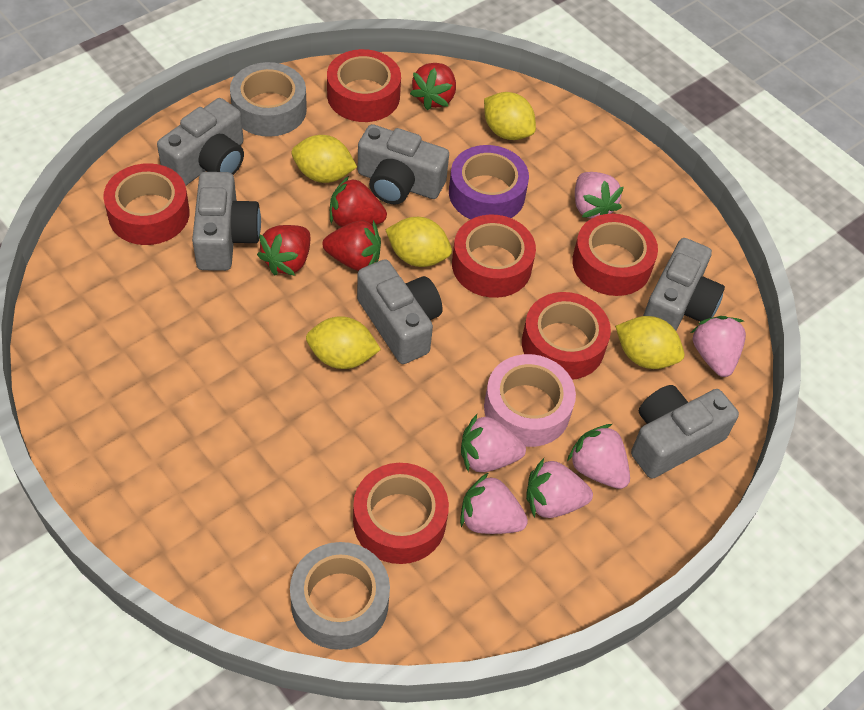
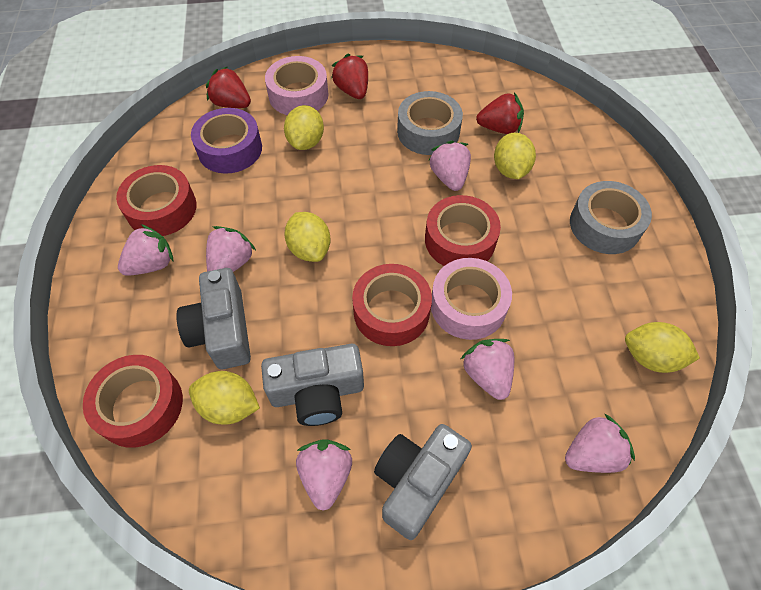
grey camera: [157,98,244,186] [192,172,261,271] [357,259,443,364] [358,124,449,204] [631,385,739,479] [643,238,725,331] = 6 -> [176,268,251,369] [261,344,364,426] [374,424,472,540] = 3
pink tape: [484,354,576,447] = 1 -> [265,56,329,115] [431,258,512,340] = 2
red strawberry: [257,225,310,276] [322,220,381,271] [330,176,387,227] [410,63,456,110] = 4 -> [206,66,251,108] [331,54,368,99] [476,93,524,134] = 3
red tape: [103,163,190,245] [327,49,401,122] [353,463,449,564] [452,215,536,298] [522,292,611,380] [572,214,658,296] = 6 -> [83,355,183,448] [116,165,197,236] [352,264,432,346] [425,195,501,266] = 4

